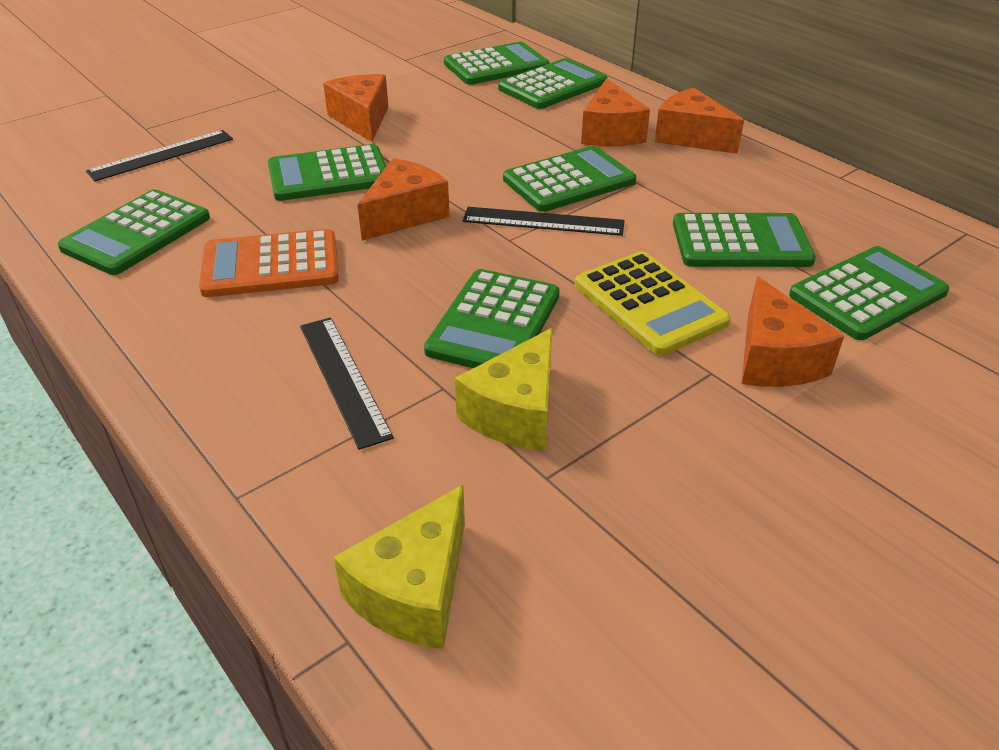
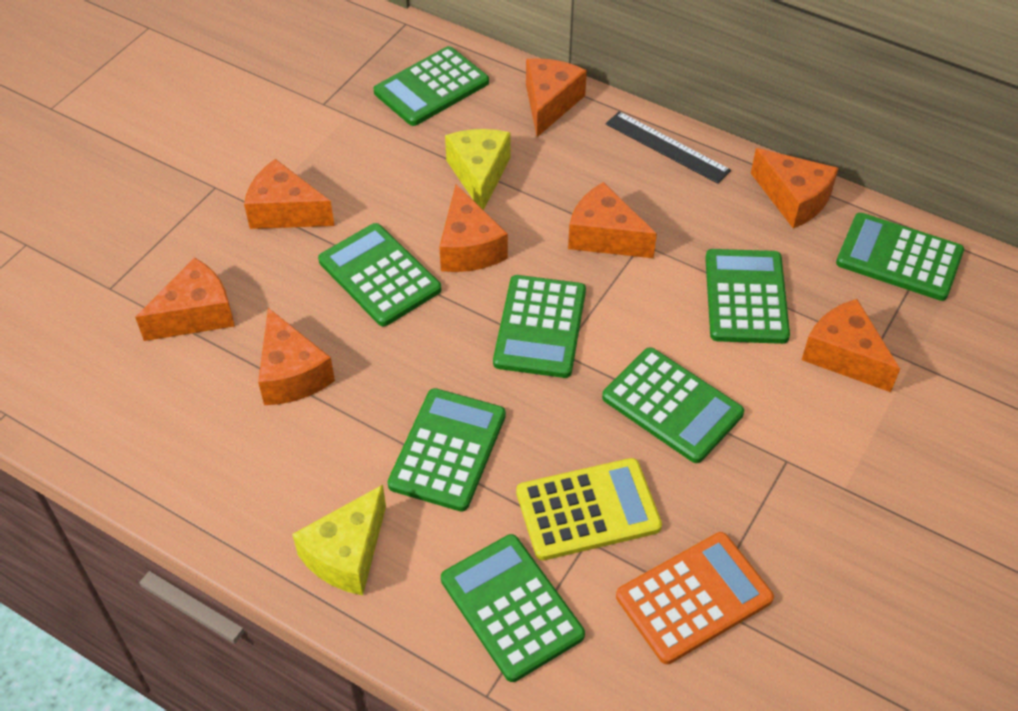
black ruler: [86,130,233,181] [300,317,394,450] [463,207,625,236] = 3 -> [606,111,731,184] = 1
orange cheese: [323,74,388,142] [357,158,450,241] [581,78,650,146] [655,88,744,154] [742,276,844,387] = 5 -> [135,258,235,341] [244,159,335,229] [258,308,335,405] [439,184,508,272] [526,58,587,137] [568,182,657,258] [751,148,838,228] [802,299,900,392] = 8

